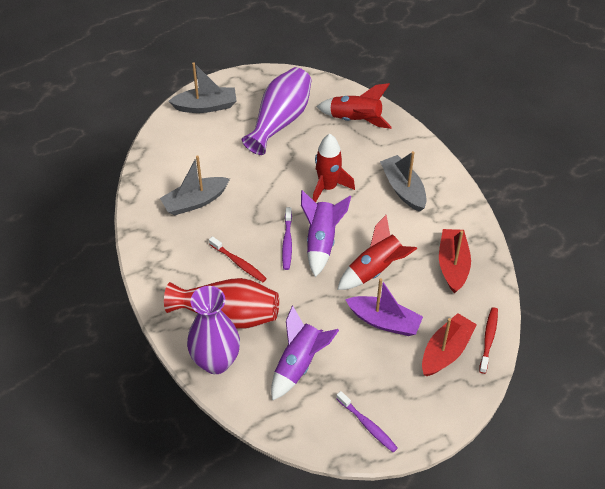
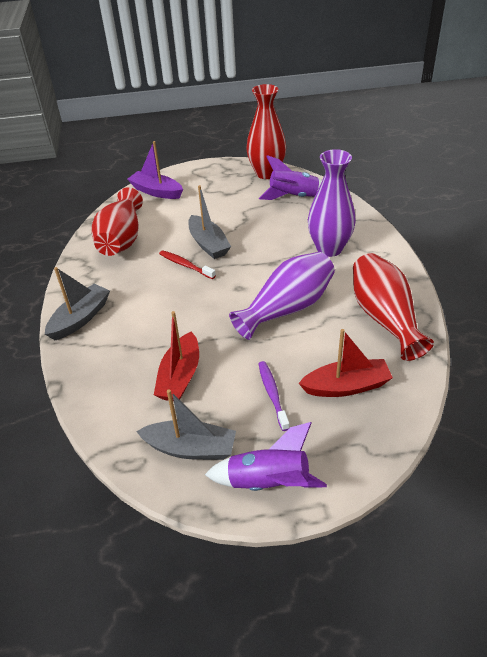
purple toothbrush: [282,207,292,270] [336,391,398,453] = 2 -> [258,361,290,431] = 1
red rocket: [313,134,355,203] [316,83,392,129] [337,215,418,290] = 3 -> none = 0
red toothbrush: [209,236,267,282] [479,307,498,374] = 2 -> [159,250,216,279] = 1
red vase: [164,278,279,329] = 1 -> [92,187,143,256] [246,84,286,179] [353,253,434,361] = 3

